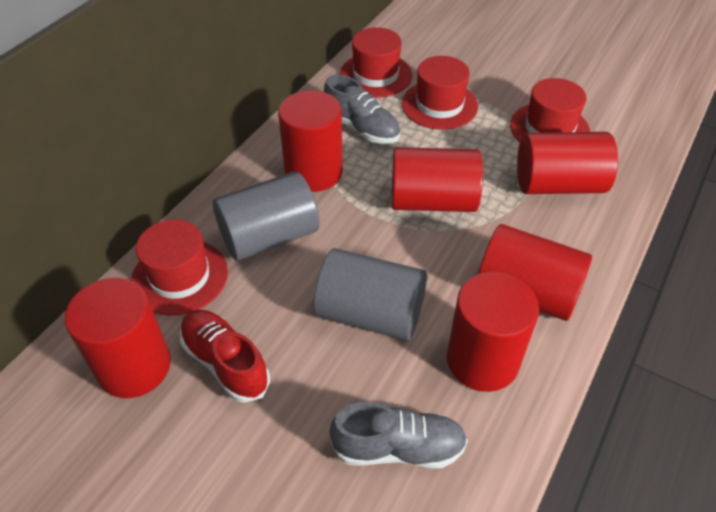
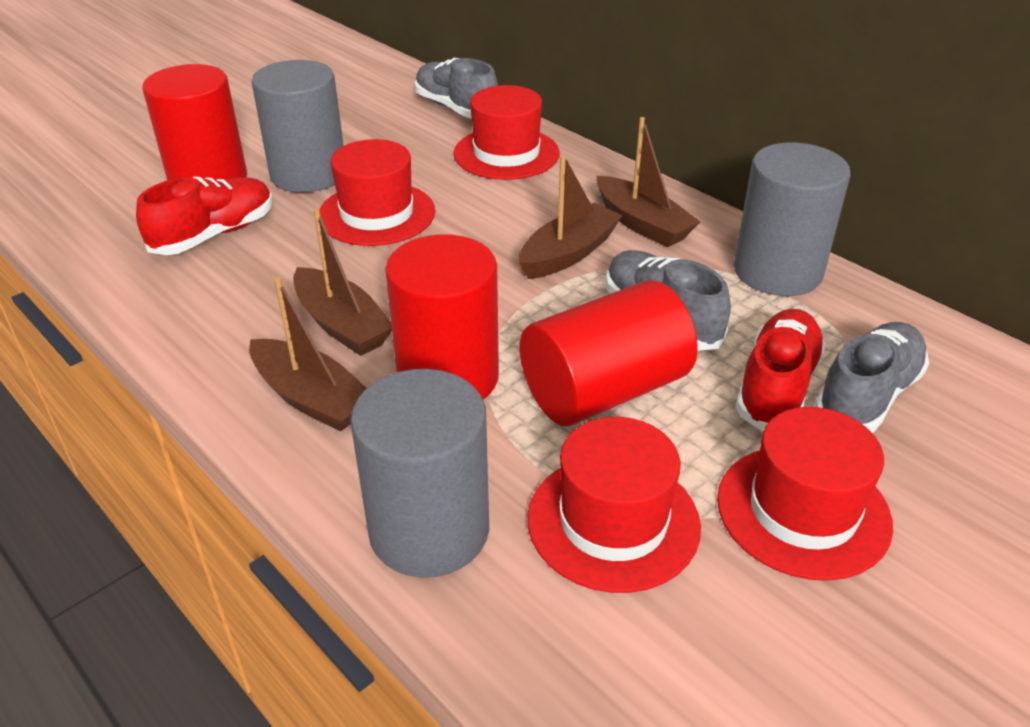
brown boat: none = 0 -> [249,277,367,432] [293,208,392,356] [519,155,623,279] [597,117,700,247] = 4
grey cylinder: [213,171,320,261] [314,248,427,341] = 2 -> [251,60,344,193] [350,369,489,578] [734,143,850,296] = 3
grey shoe: [324,75,400,144] [330,402,468,468] = 2 -> [415,58,498,119] [606,250,731,350] [814,322,929,433] = 3
red cylinder: [65,278,171,398] [278,90,343,192] [392,147,483,212] [447,272,539,392] [478,224,592,321] [517,132,618,194] = 6 -> [143,64,247,180] [385,234,499,400] [520,280,698,426] = 3
red shoe: [180,310,270,403] = 1 -> [136,177,273,255] [736,309,826,431] = 2

